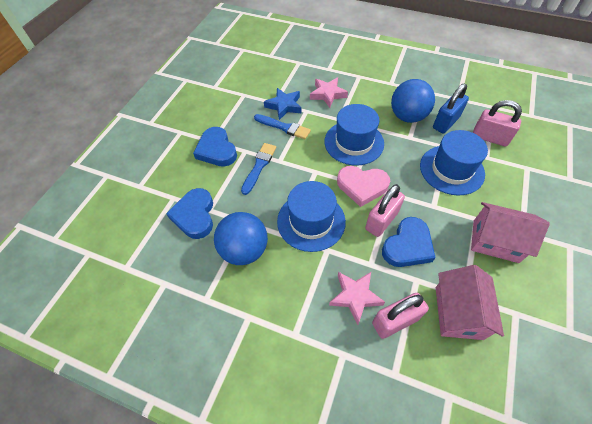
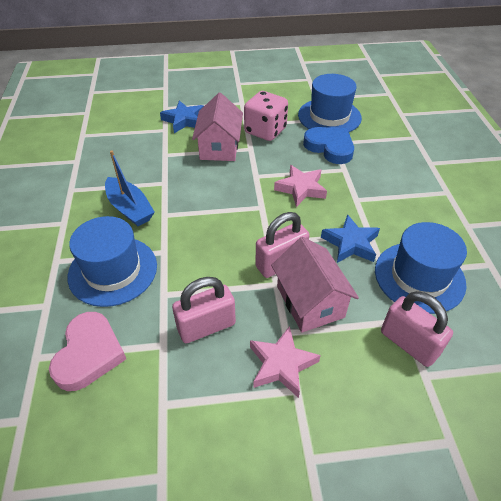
blue ball: [214,212,268,265] [391,79,435,123] = 2 -> none = 0
blue boat: none = 0 -> [105,150,155,226] = 1
blue brush: [241,143,276,195] [254,114,311,139] = 2 -> none = 0
blue heart: [166,188,213,239] [193,127,237,167] [382,217,436,267] = 3 -> [303,127,354,164] = 1
blue padlock: [433,84,469,133] = 1 -> none = 0
blue star: [264,88,302,120] = 1 -> [160,101,204,133] [321,214,380,263] = 2
pink dice: none = 0 -> [244,91,288,141] = 1

